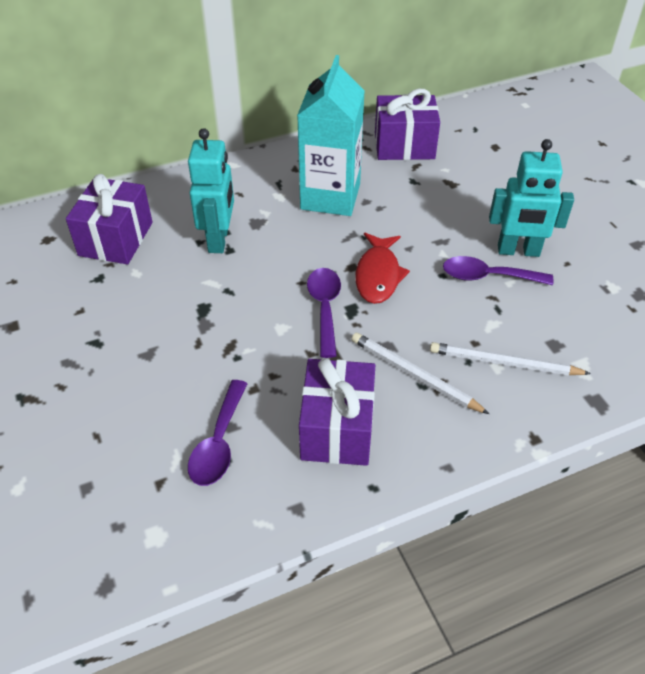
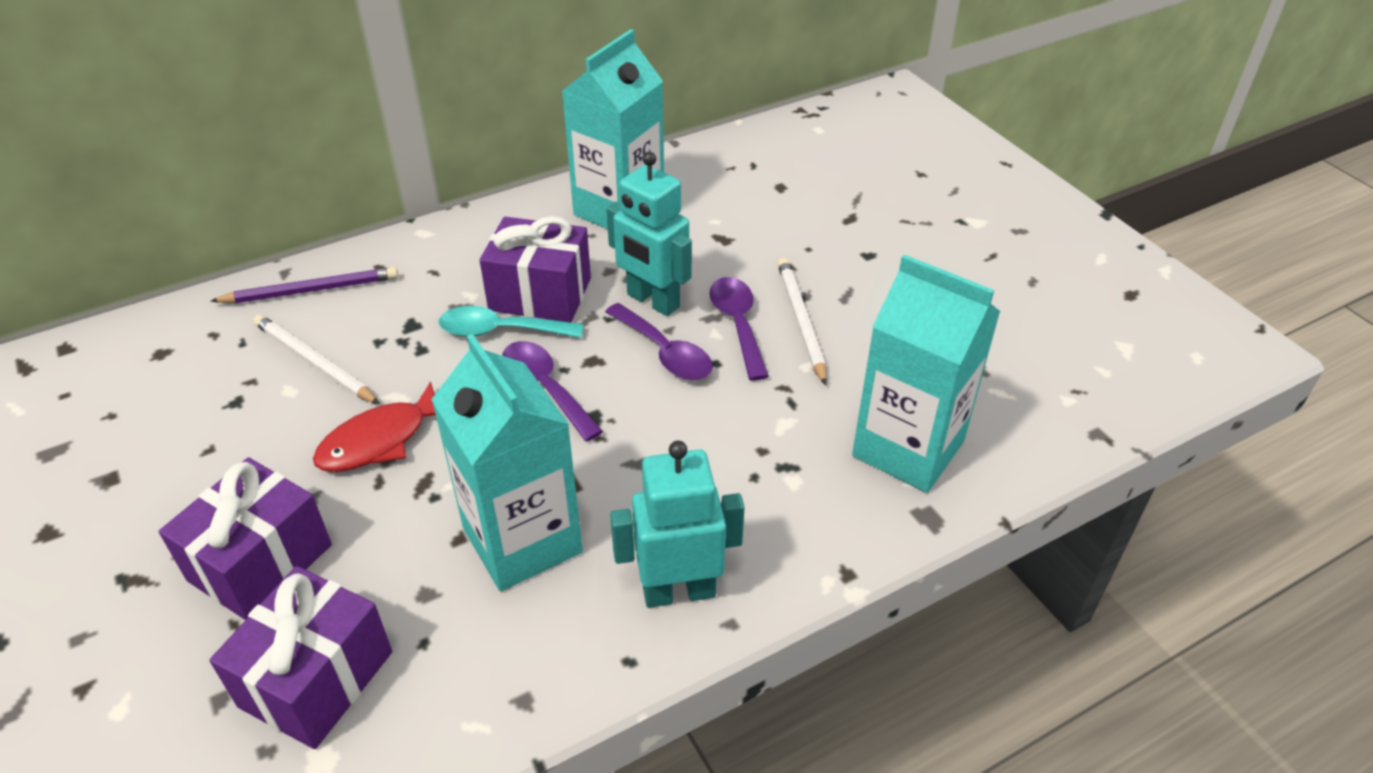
purple pencil: none = 0 -> [211,267,398,303] = 1
turquoise carton: [297,55,365,216] = 1 -> [431,334,583,591] [562,29,664,229] [852,254,1001,493] = 3
turquoise spoon: none = 0 -> [439,306,584,338] = 1

